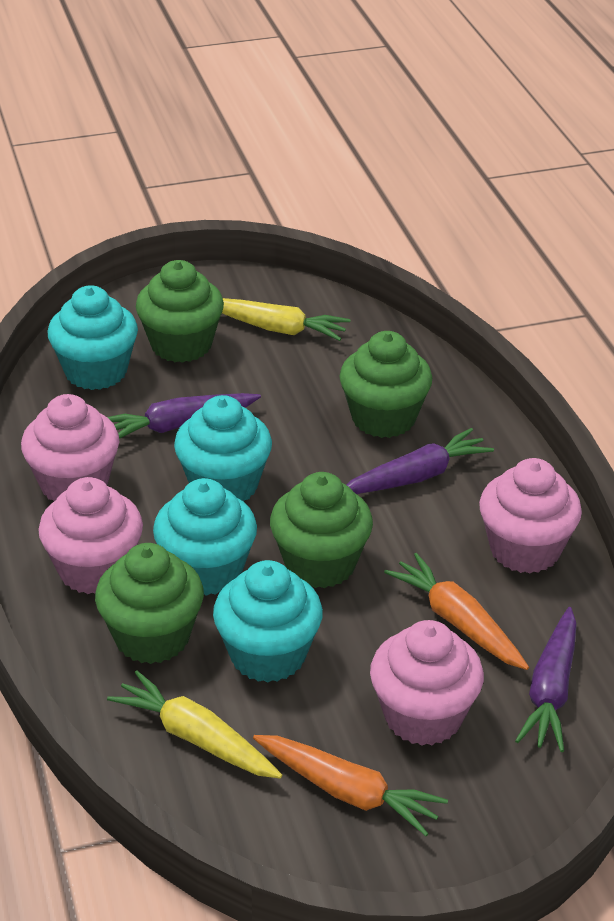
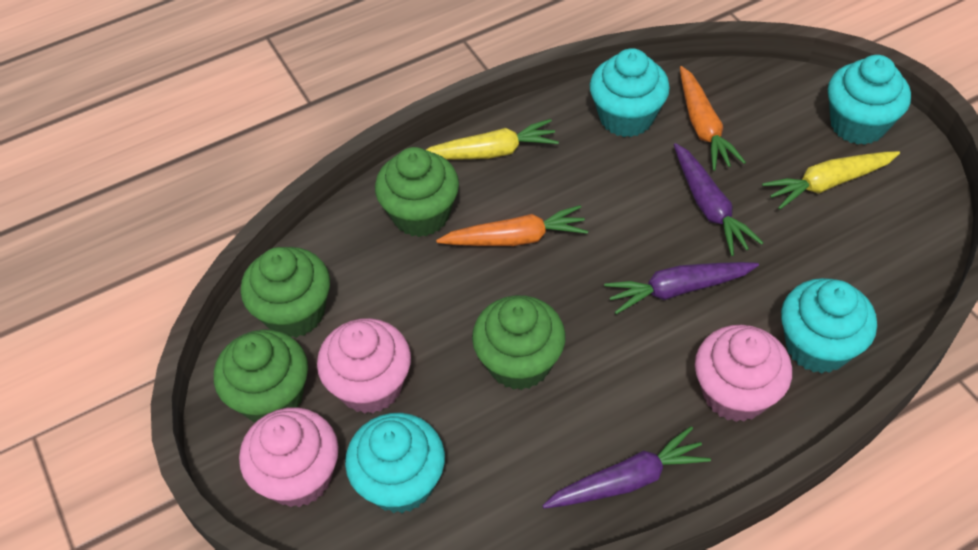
pink cupcake: [21,394,119,501] [38,477,143,594] [370,620,484,745] [479,458,582,574] = 4 -> [239,407,339,507] [317,318,411,414] [695,325,792,422] = 3

